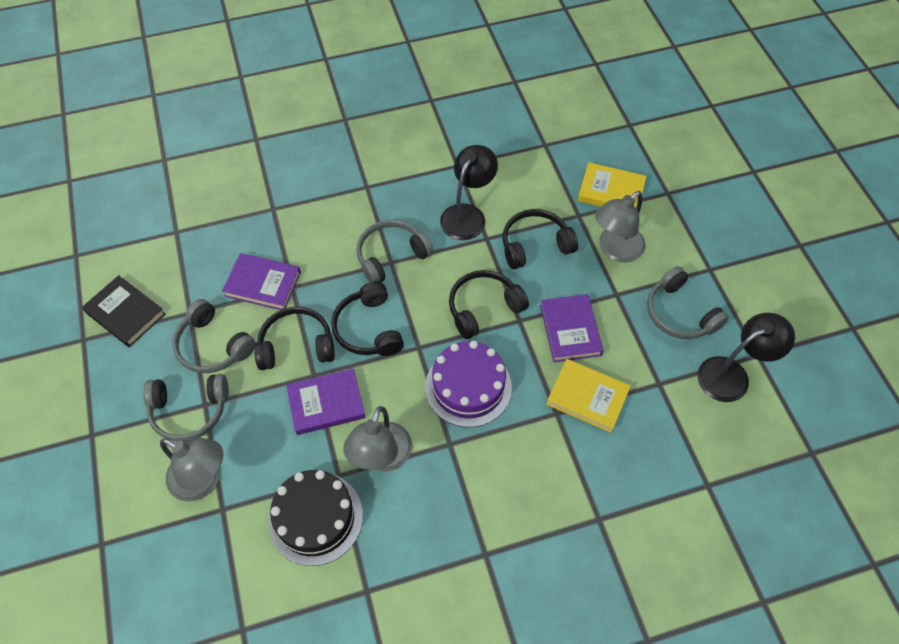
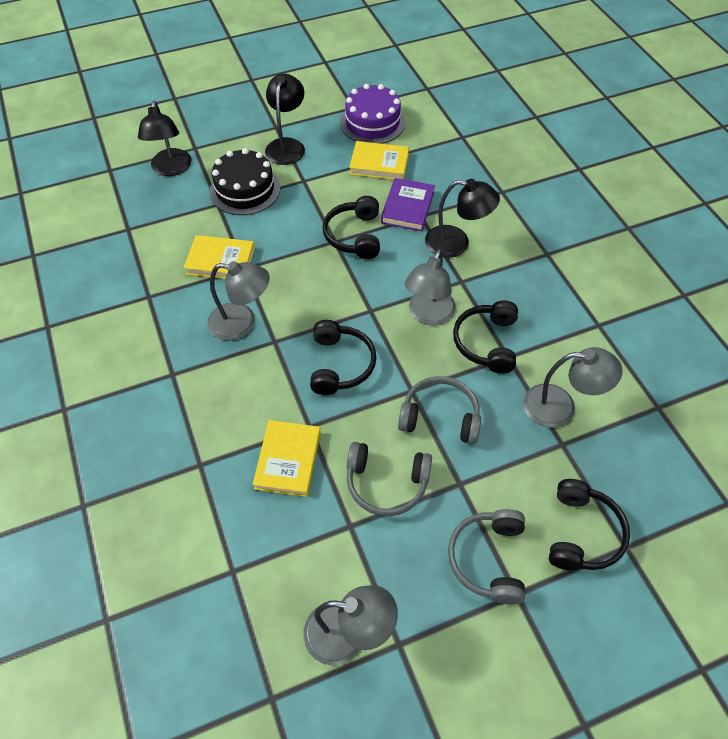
black book: [82,275,165,347] = 1 -> none = 0
black lamp: [440,145,498,240] [698,313,795,402] = 2 -> [138,101,192,176] [265,73,305,165] [425,179,500,258] = 3
grey headphones: [143,374,229,442] [172,299,256,373] [356,220,434,282] [647,266,729,339] = 4 -> [347,442,432,516] [398,376,481,444] [448,509,525,605] = 3
grey lamp: [160,437,223,502] [343,406,412,472] [595,191,646,263] = 3 -> [207,261,270,341] [303,585,398,665] [405,249,456,326] [523,347,623,428] = 4
purple book: [222,253,301,310] [286,368,366,435] [540,294,604,362] = 3 -> [381,178,435,231] = 1
yellow book: [546,359,631,433] [577,162,647,208] = 2 -> [184,235,255,279] [253,420,321,497] [349,141,409,180] = 3

